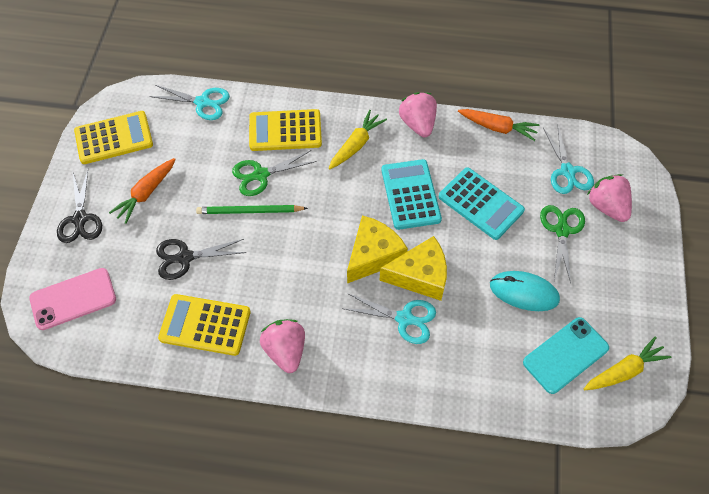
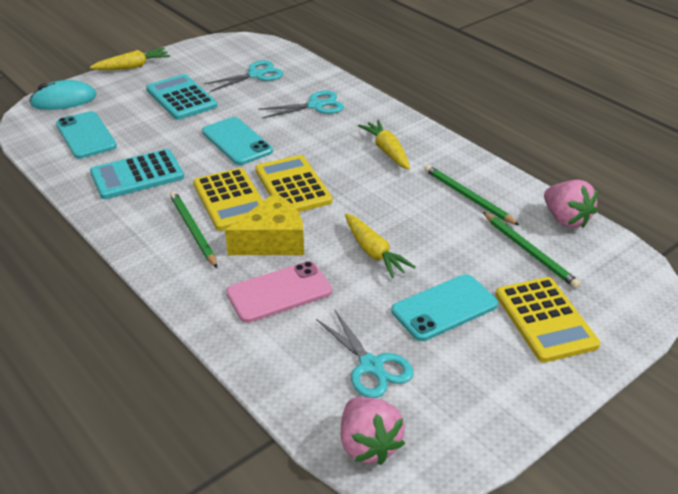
black scissors: [57,170,102,243] [156,239,246,280] = 2 -> none = 0
green pencil: [196,205,308,214] = 1 -> [170,191,217,268] [425,165,520,226] [483,212,581,289] = 3
green scissors: [232,150,317,196] [540,205,585,283] = 2 -> none = 0
orange carrot: [109,158,176,224] [458,109,540,141] = 2 -> none = 0
pink strawberry: [260,319,305,373] [399,92,437,137] [587,174,632,222] = 3 -> [341,397,405,465] [544,180,598,228] = 2
turquoise phone: [523,317,609,394] = 1 -> [56,111,117,159] [202,117,273,165] [391,274,498,341] = 3
yellow carrot: [329,110,387,169] [584,336,671,390] = 2 -> [90,48,170,70] [345,213,416,278] [358,120,410,170] = 3
yellow cheese: [347,216,408,283] [379,236,447,301] = 2 -> [225,193,304,255] = 1

